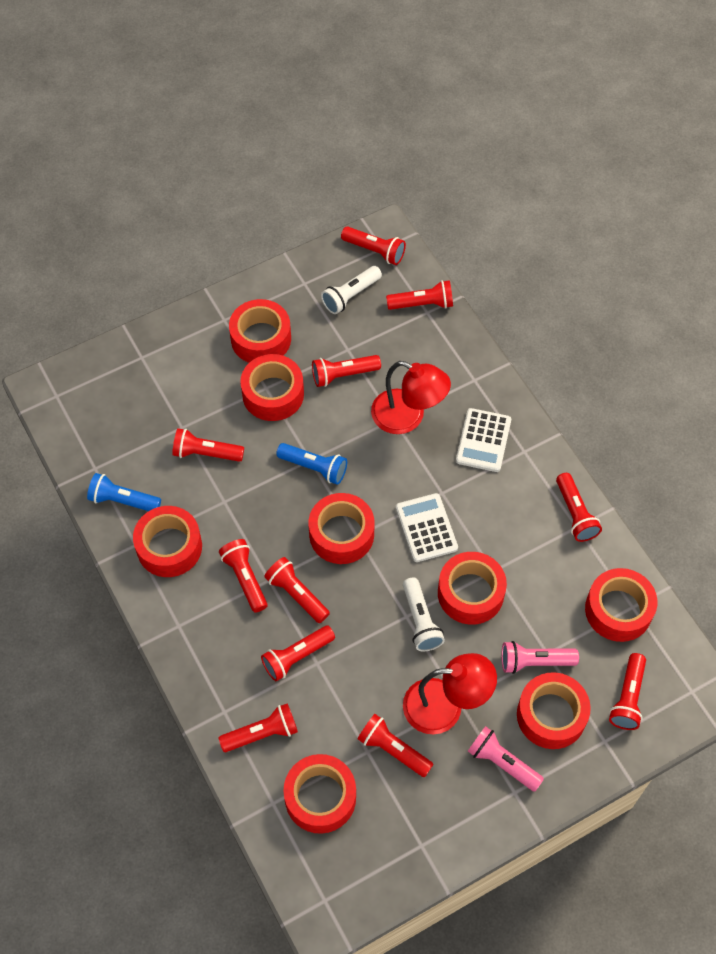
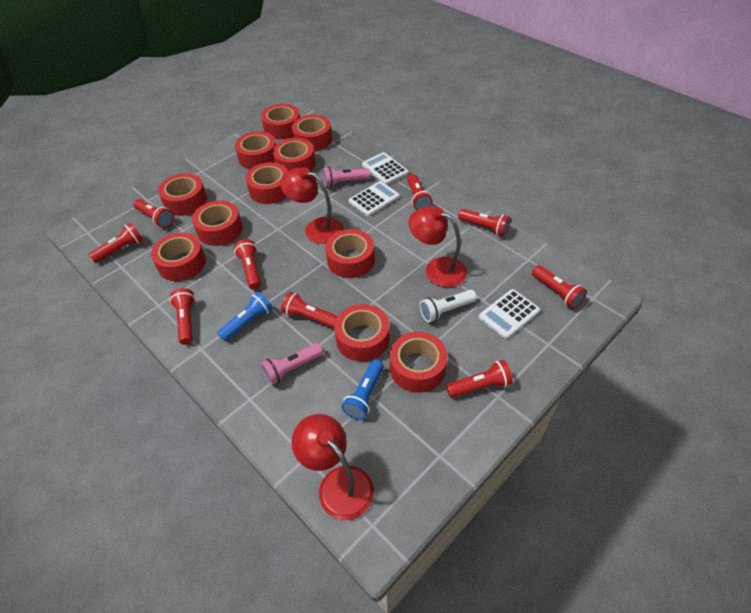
red flashlight: [172,428,244,462] [218,703,298,752] [219,539,267,613] [261,626,335,681] [264,557,330,623] [312,355,381,387] [341,227,406,265] [358,714,434,777] [386,280,453,310] [556,473,602,542] [609,653,646,730] = 11 -> [89,223,143,263] [133,199,174,228] [170,288,195,345] [234,239,261,290] [281,292,337,328] [407,174,433,210] [446,360,513,398] [458,209,510,236] [532,265,587,309] = 9
red lamp: [371,361,451,434] [403,653,497,735] = 2 -> [280,167,344,244] [291,414,374,520] [408,206,467,287] = 3
red tape: [133,506,202,577] [229,299,291,363] [240,354,304,421] [284,754,356,834] [309,493,374,564] [438,552,507,625] [517,672,591,749] [585,568,657,642] = 8 -> [151,232,206,281] [158,173,207,216] [192,200,243,246] [235,131,276,169] [246,162,288,204] [261,104,300,139] [273,138,316,172] [292,115,332,151] [325,229,375,278] [334,304,390,362] [390,332,447,393] = 11
white calculator: [396,493,458,562] [456,408,511,472] = 2 -> [349,181,400,216] [362,152,408,185] [479,289,540,339] = 3
white flashlight: [321,266,382,314] [403,577,445,651] = 2 -> [420,290,477,322] = 1

